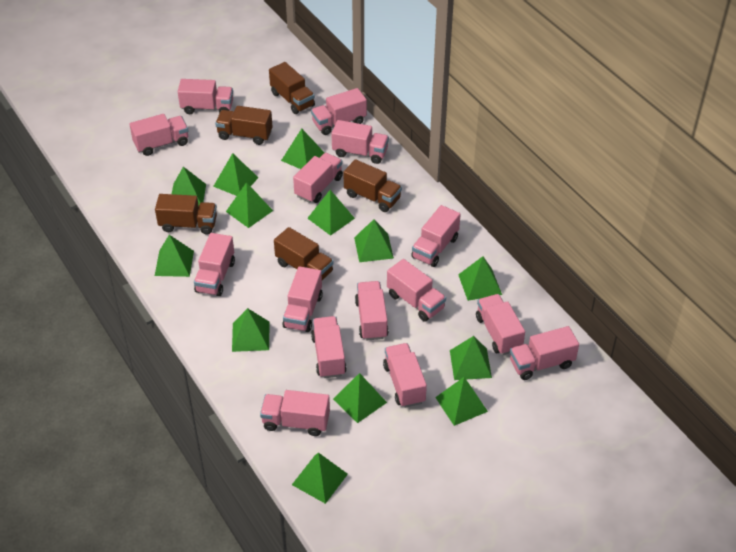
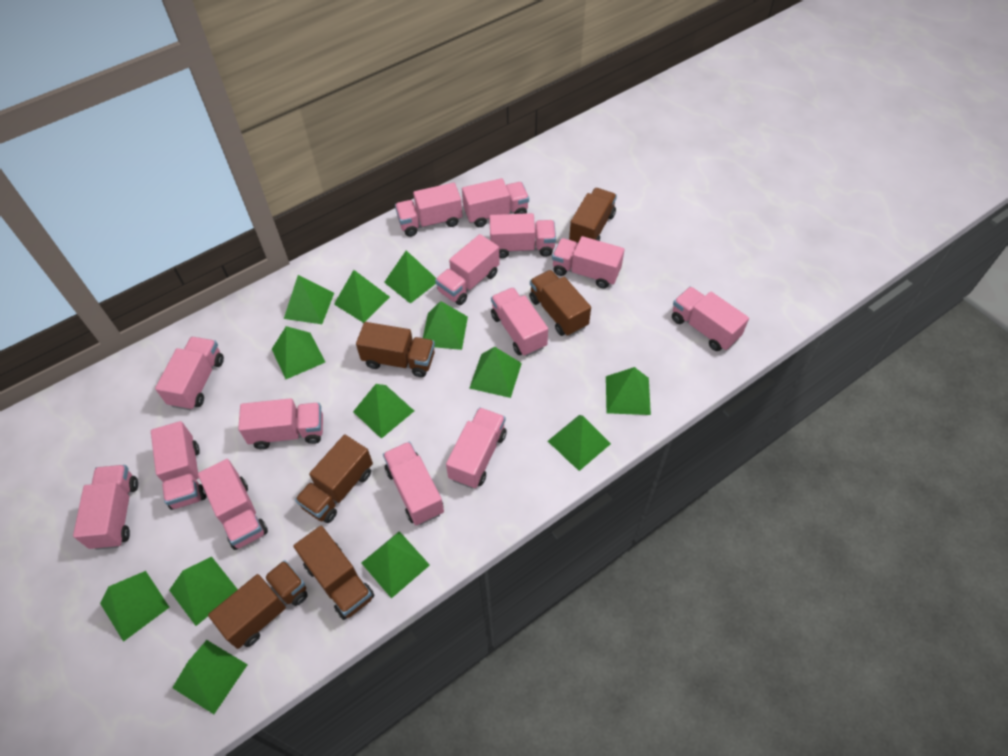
brown truck: [155,194,217,235] [215,106,273,145] [269,62,315,114] [274,227,334,280] [343,159,402,212] = 5 -> [208,560,308,649] [293,526,374,620] [295,434,373,523] [356,322,435,377] [529,270,591,336] [569,188,617,243] = 6
pink truck: [129,114,188,156] [178,79,233,114] [194,233,235,296] [260,390,330,436] [282,266,323,332] [293,153,343,203] [311,88,367,135] [311,316,347,378] [331,120,389,164] [355,281,389,340] [383,343,427,408] [387,259,446,322] [411,205,461,267] [476,294,525,355] [510,326,579,380] = 15 -> [73,465,138,550] [151,421,207,510] [155,337,224,410] [198,459,268,550] [238,398,323,449] [383,442,444,525] [395,182,463,237] [435,234,500,305] [446,407,507,488] [462,178,529,227] [489,213,556,258] [491,287,548,356] [552,236,625,289] [672,287,749,351] = 14

